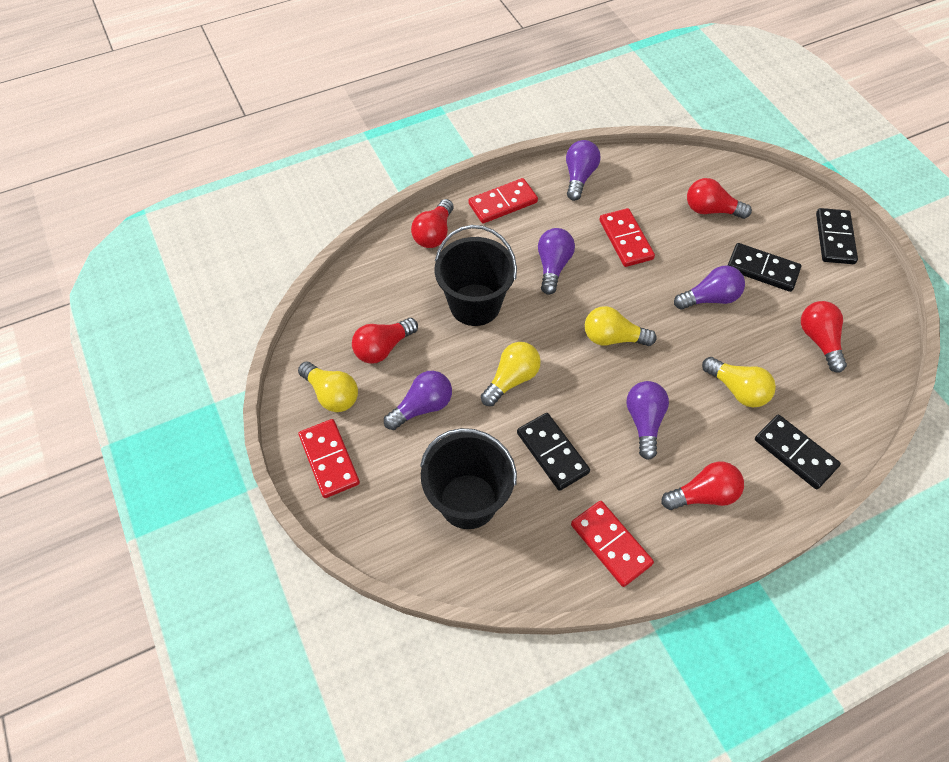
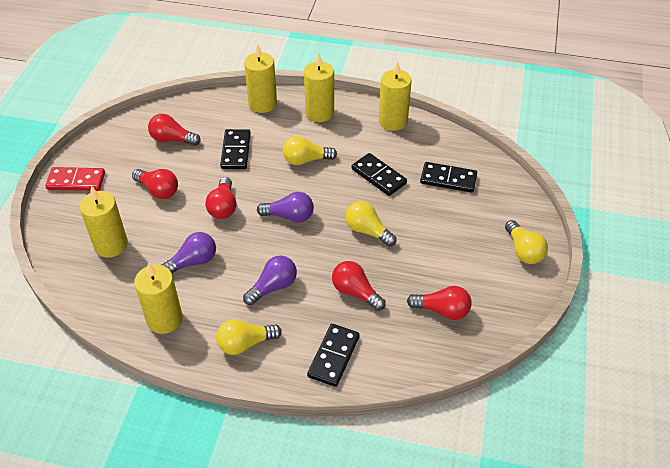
black bucket: [420,428,517,529] [435,225,517,326] = 2 -> none = 0
purple light bulb: [384,371,452,430] [538,228,575,295] [566,140,601,201] [626,381,669,460] [674,265,745,310] = 5 -> [161,232,216,274] [243,256,297,305] [257,192,314,223] = 3
red domino: [299,419,360,498] [469,178,538,224] [571,501,654,587] [599,208,655,267] = 4 -> [45,167,105,191] = 1
yellow candle: none = 0 -> [80,186,128,258] [134,262,183,334] [244,43,277,113] [304,53,334,122] [379,61,412,131] = 5

